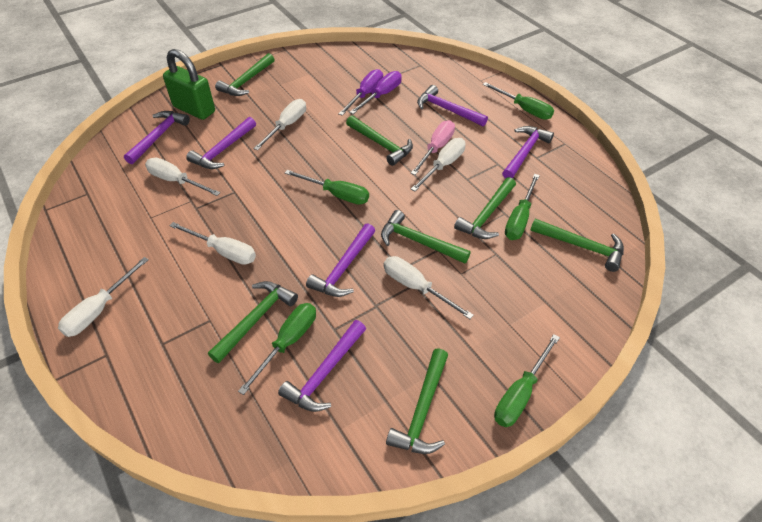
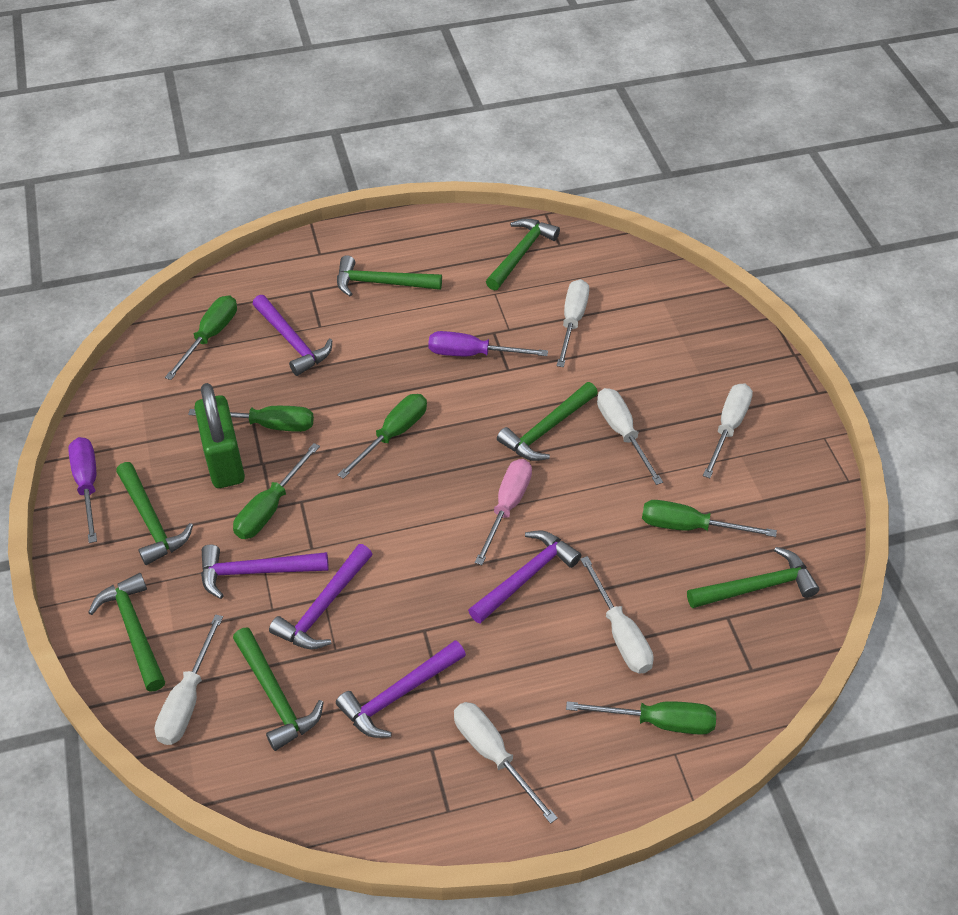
green screwdriver: [238,303,316,395] [285,170,369,205] [483,82,554,120] [494,334,560,427] [505,174,540,240] = 5 -> [165,295,237,380] [188,406,314,432] [233,443,320,539] [338,394,427,479] [566,701,716,735] [642,500,777,537] = 6
purple hammer: [124,111,190,164] [186,117,256,169] [278,320,366,412] [306,223,375,297] [417,85,488,127] [502,126,554,179] = 6 -> [201,545,328,599] [253,295,332,376] [269,544,372,649] [336,640,466,738] [468,530,582,623] = 5

